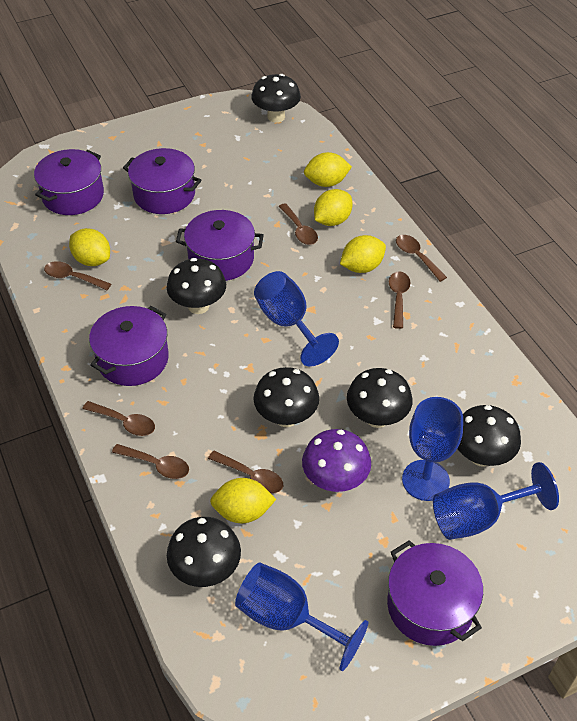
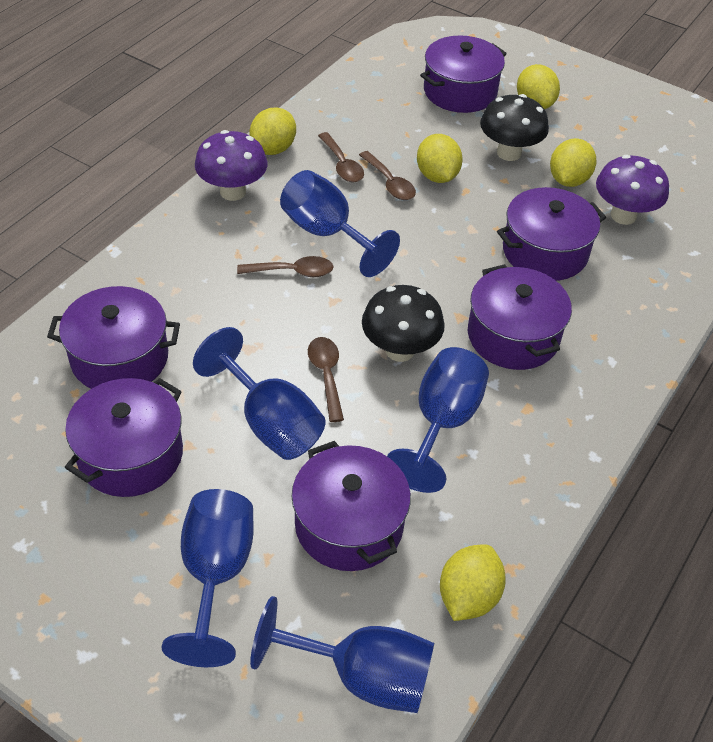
black mushroom: [167,258,226,314] [167,517,241,587] [251,74,301,123] [254,367,319,427] [347,368,413,428] [457,405,521,467] = 6 -> [362,285,445,362] [480,94,549,161] = 2
blue goblet: [235,562,368,671] [254,271,339,367] [402,397,463,501] [433,462,559,540] = 4 -> [161,489,254,667] [193,327,325,460] [250,596,434,713] [280,170,400,277] [387,347,489,493] = 5
brown spoon: [44,261,111,290] [82,401,155,436] [112,444,189,479] [208,451,283,494] [278,203,318,245] [389,271,410,329] [396,235,447,282] = 7 -> [237,256,334,277] [308,337,344,422] [318,132,364,183] [359,151,416,200] = 4
purple mushroom: [302,429,371,492] = 1 -> [195,130,268,201] [596,155,669,225] = 2
purple pot: [34,149,104,215] [89,306,169,386] [123,148,201,214] [176,210,264,281] [387,540,483,646] = 5 -> [47,286,180,389] [65,378,183,497] [291,441,411,571] [420,36,507,113] [468,264,572,370] [497,187,606,281] = 6

